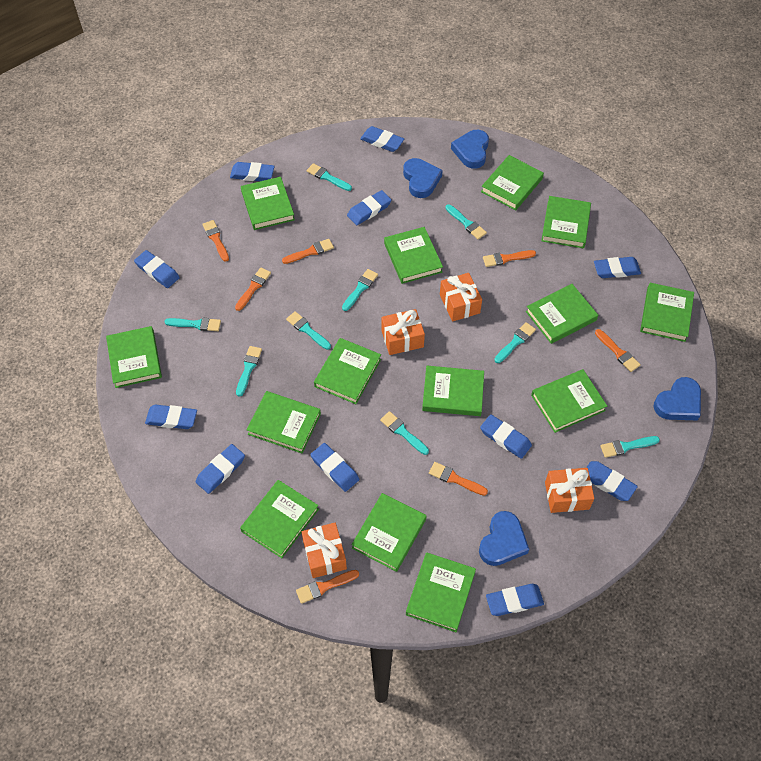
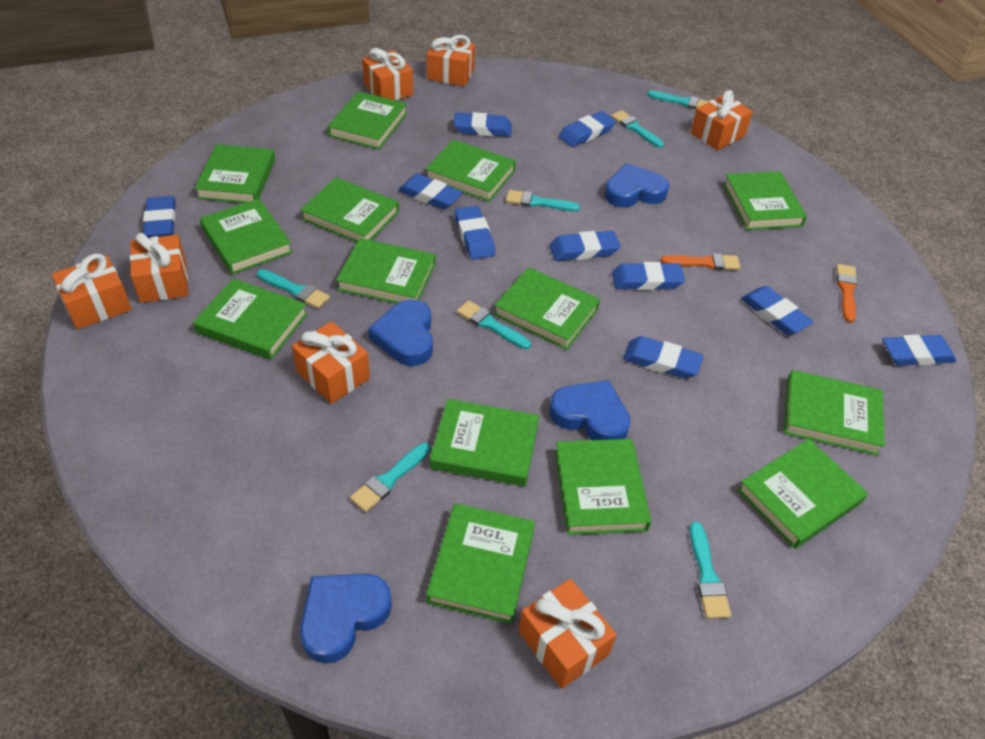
blue eraser: [134,250,180,288] [145,404,197,429] [196,444,245,494] [230,162,275,181] [310,443,359,492] [347,190,392,225] [360,126,404,152] [480,414,532,459] [486,584,544,616] [586,461,638,501] [594,257,641,278] = 11 -> [143,196,176,238] [398,174,463,209] [454,112,512,137] [455,206,496,260] [550,231,620,261] [559,111,616,147] [612,262,685,290] [623,336,703,379] [741,286,814,335] [882,334,957,366] = 10
orange brush: [202,220,229,262] [235,268,271,311] [282,239,334,264] [296,570,359,604] [429,462,488,496] [483,250,536,267] [595,329,641,372] = 7 -> [661,253,740,270] [836,264,858,323] = 2
orange gift: [302,523,347,578] [381,309,425,355] [440,273,482,322] [545,468,594,513] = 4 -> [52,254,132,329] [130,233,188,303] [292,321,370,404] [362,48,413,100] [426,35,475,86] [519,579,616,689] [690,90,753,150] = 7
turquoise brush: [164,318,221,331] [236,346,262,397] [286,311,331,350] [307,163,352,191] [342,269,378,311] [380,411,429,455] [445,204,487,239] [494,322,536,363] [600,436,660,458] = 9 -> [257,269,330,309] [350,443,430,512] [457,300,531,349] [506,190,580,211] [611,110,664,148] [647,90,709,109] [690,522,731,619] = 7

